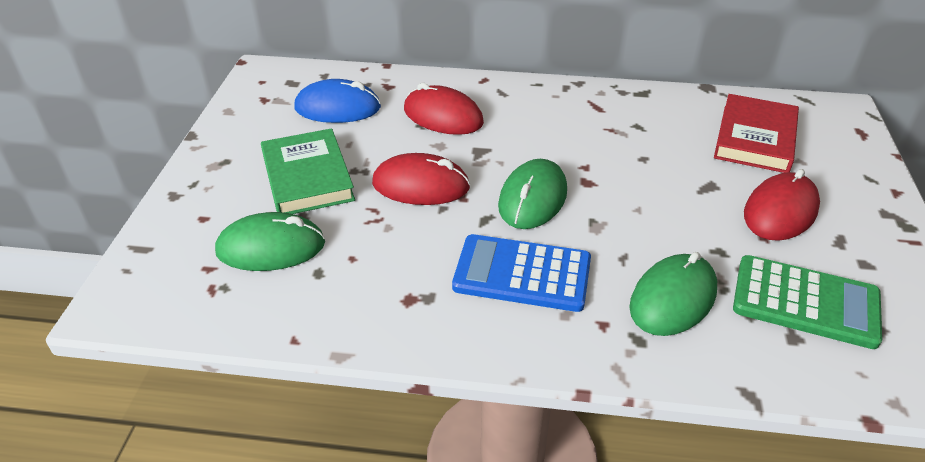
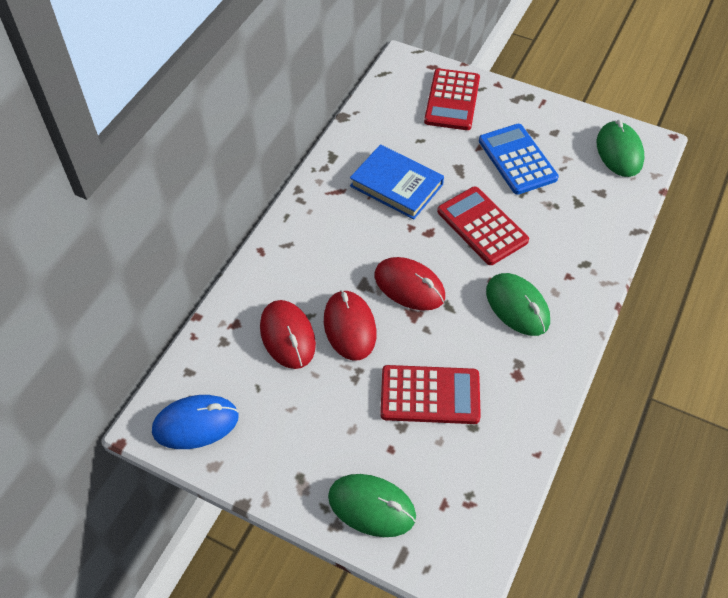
blue book: none = 0 -> [350,144,444,219] = 1
green book: [261,128,355,214] = 1 -> none = 0
green calculator: [733,255,882,349] = 1 -> none = 0
red book: [714,94,799,173] = 1 -> none = 0
red calculator: none = 0 -> [380,365,481,424] [424,68,480,130] [437,186,529,265] = 3

